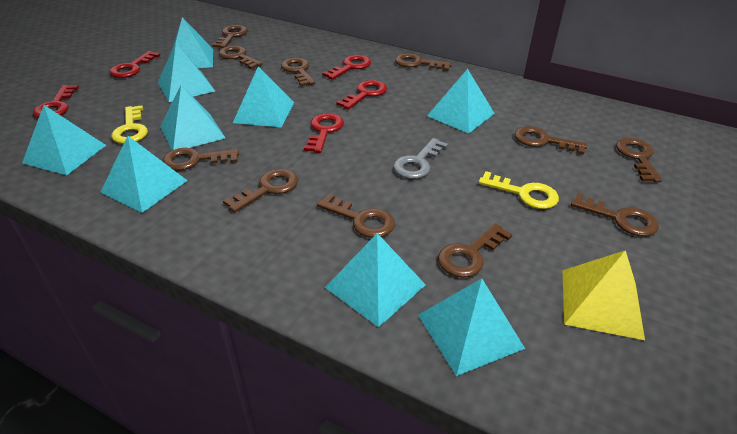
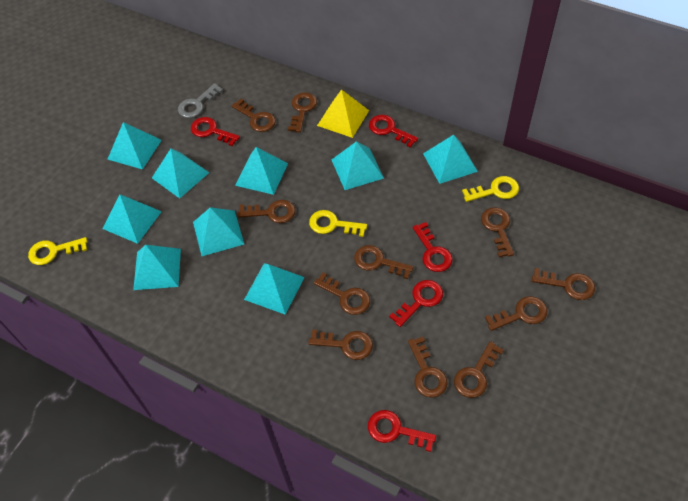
yellow key: [111,105,148,144] [478,171,559,209] = 2 -> [28,237,87,265] [309,210,367,237] [462,176,519,202] = 3

